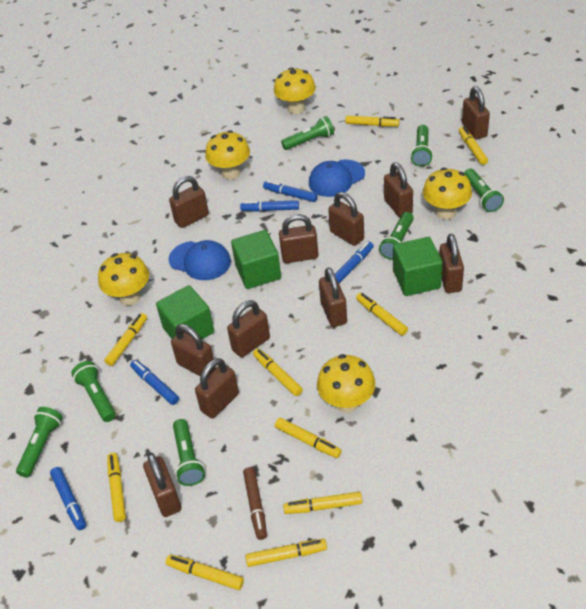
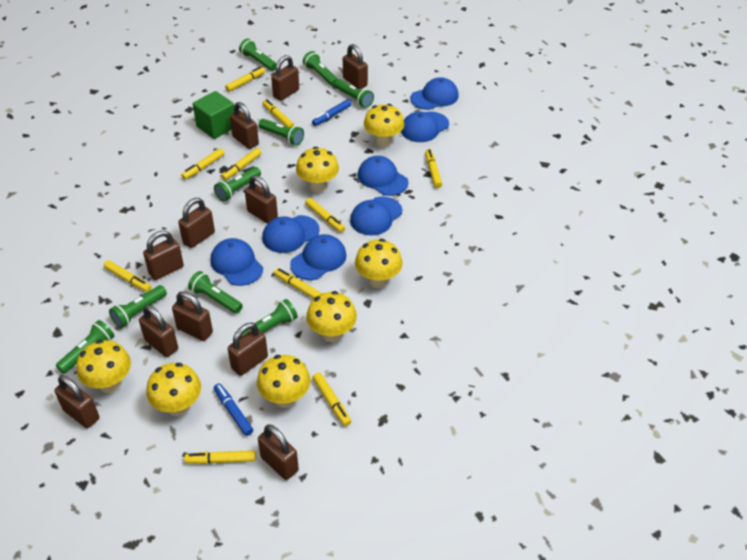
blue cap: [168,240,231,280] [309,159,365,197] = 2 -> [210,238,263,286] [262,215,320,253] [290,234,347,280] [350,197,402,235] [358,156,408,196] [401,112,449,142] [410,77,459,110] = 7
blue marker: [50,467,86,530] [130,360,179,405] [240,200,299,212] [263,180,318,202] [335,242,374,283] = 5 -> [214,384,253,436] [312,99,351,126] = 2
brown marker: [243,467,267,540] = 1 -> none = 0
green cube: [156,285,214,340] [231,230,281,289] [393,237,443,296] = 3 -> [193,91,234,139] = 1
green flashlight: [16,407,63,478] [71,361,116,422] [173,419,205,486] [281,116,334,150] [379,212,414,260] [411,125,433,167] [464,169,504,212] = 7 -> [56,320,114,374] [109,285,167,328] [188,271,243,314] [214,167,261,202] [239,39,276,71] [241,299,298,337] [258,119,304,146] [303,51,338,86] [334,79,374,108] = 9
yellow mushroom: [98,253,149,305] [205,130,250,179] [274,67,316,114] [317,354,375,413] [423,168,472,220] = 5 -> [76,340,131,393] [146,363,201,416] [257,355,311,408] [296,147,339,193] [306,291,357,343] [355,239,403,288] [364,104,404,147] = 7

